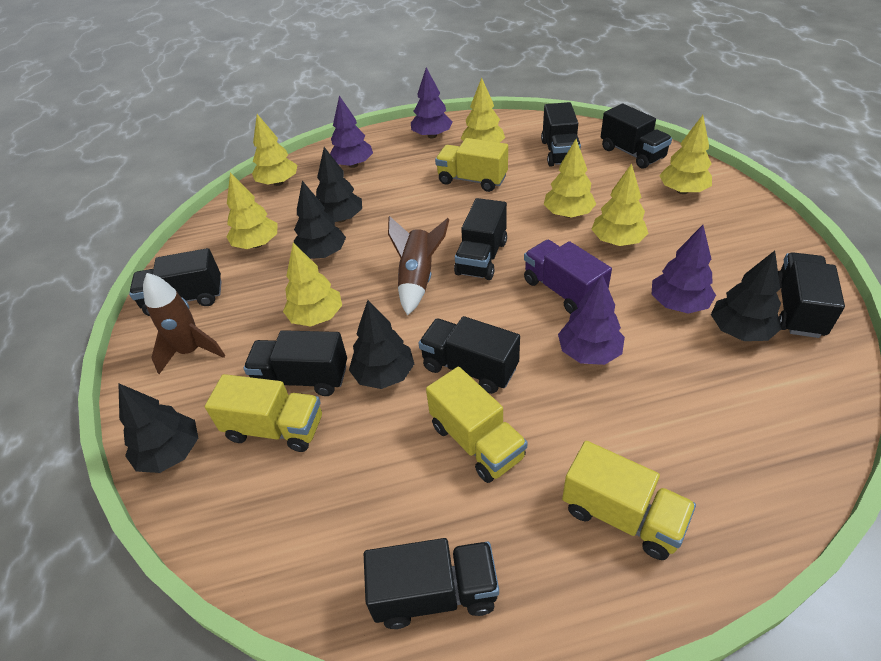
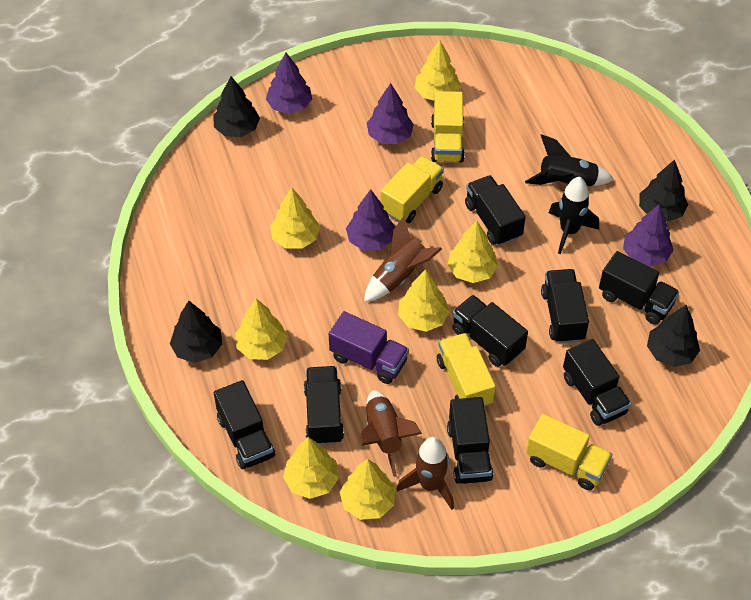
black rocket: none = 0 -> [525,134,614,186] [549,177,599,254] = 2
black tree: [118,383,198,473] [294,181,346,259] [316,147,362,222] [349,300,414,389] [711,251,781,341] = 5 -> [170,301,222,363] [213,76,260,137] [639,160,688,222] [647,305,700,367] = 4
brown rocket: [143,273,225,374] [388,216,450,316] = 2 -> [360,390,422,477] [364,216,442,302] [397,437,454,510] = 3

